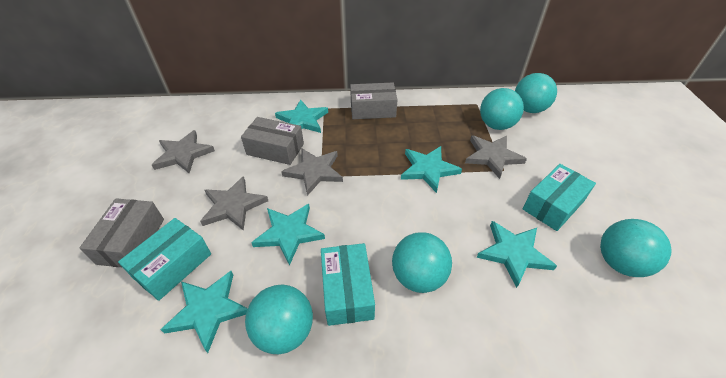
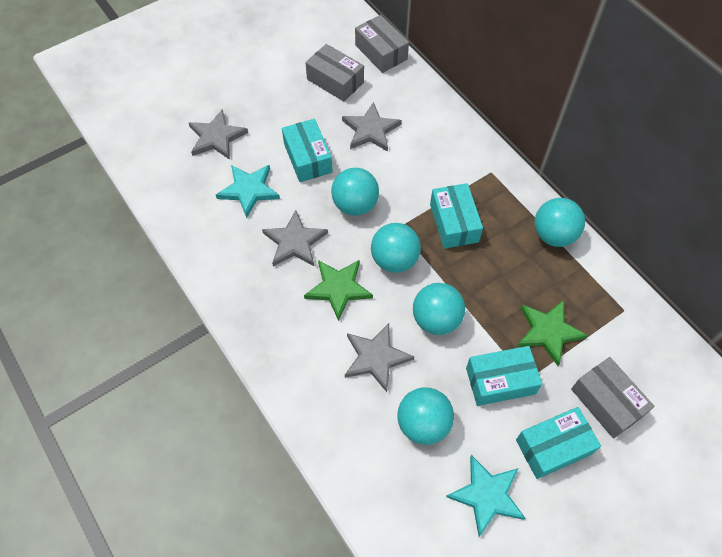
green star: none = 0 -> [304,260,373,321] [517,300,588,366] = 2
turquoise box: [118,218,211,301] [321,243,375,326] [523,164,596,231] = 3 -> [282,119,333,182] [430,183,483,249] [466,346,542,406] [516,407,601,479] = 4
turquoise star: [161,271,248,353] [251,204,325,266] [275,99,328,133] [401,146,462,193] [477,221,557,288] = 5 -> [216,165,280,218] [446,455,525,537] = 2

